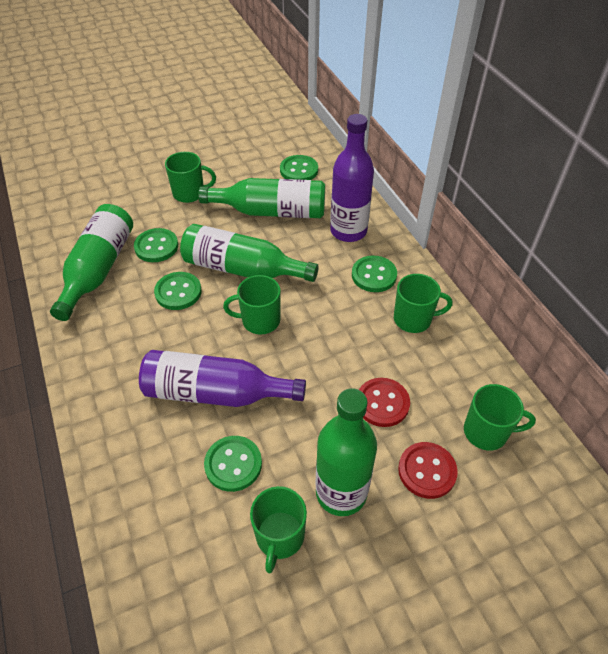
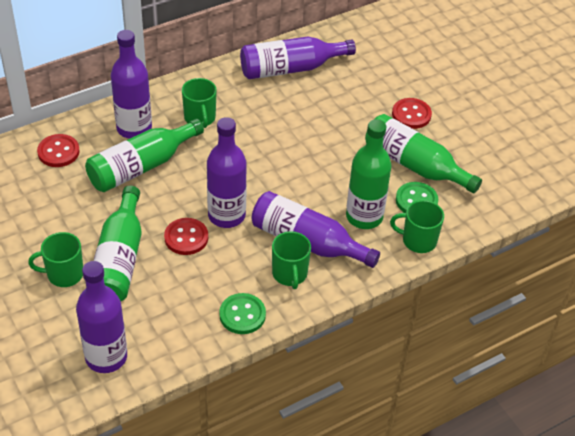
green button: [134,228,178,262] [154,272,202,310] [204,436,262,492] [280,155,318,180] [352,255,397,292] = 5 -> [219,293,266,334] [396,182,438,213] = 2
green mug: [165,152,216,203] [223,275,281,335] [250,486,307,573] [394,274,453,333] [464,384,536,451] = 5 -> [28,232,83,287] [182,78,217,128] [272,231,311,289] [390,200,444,253] = 4
purple bottle: [139,350,306,407] [330,114,374,242] = 2 -> [76,261,127,373] [111,30,152,139] [207,117,247,228] [240,37,356,79] [252,191,380,268] = 5
red button: [359,378,410,427] [398,442,458,499] = 2 -> [37,134,80,167] [164,218,208,255] [392,98,432,129] = 3

